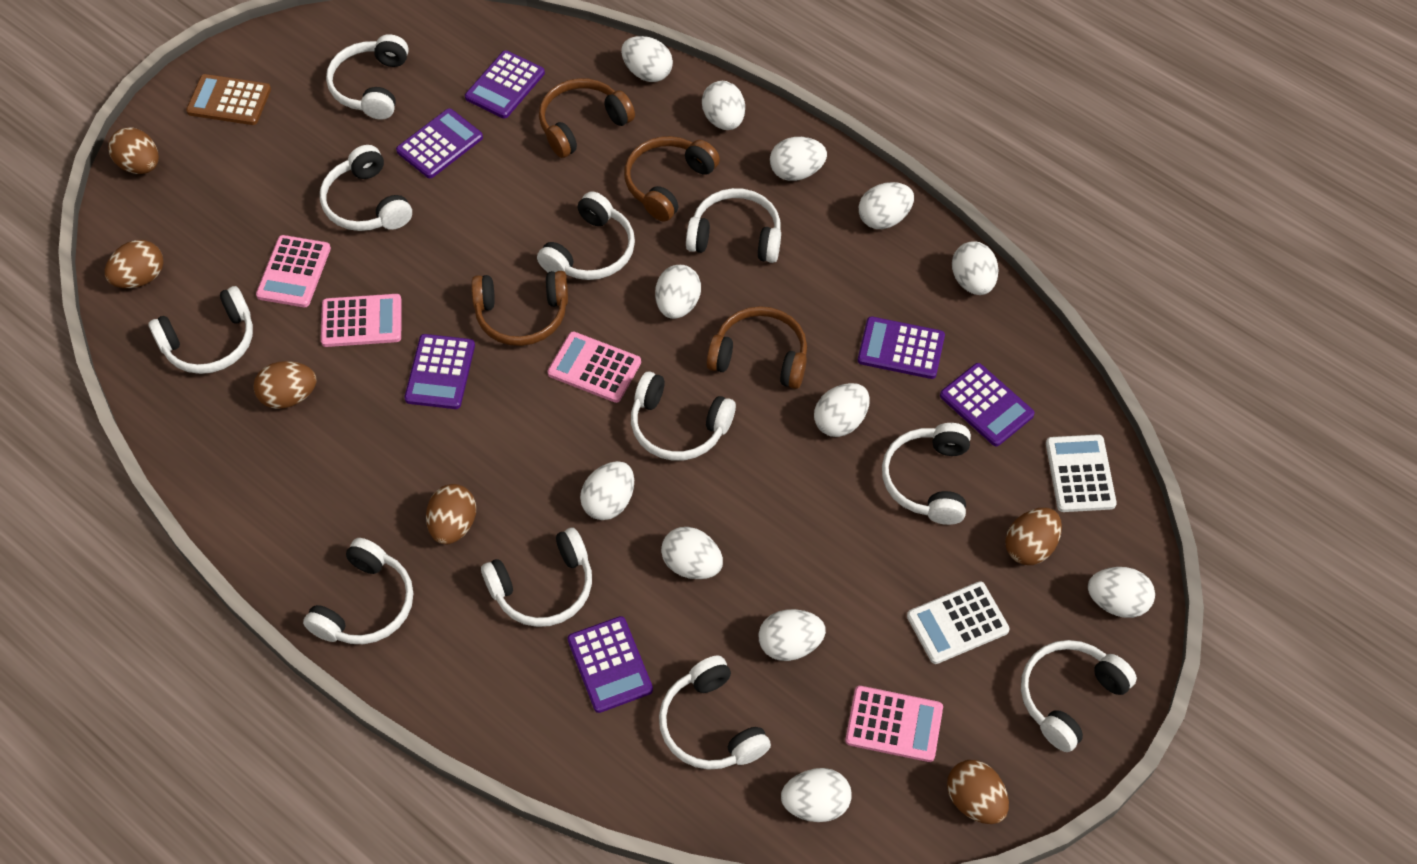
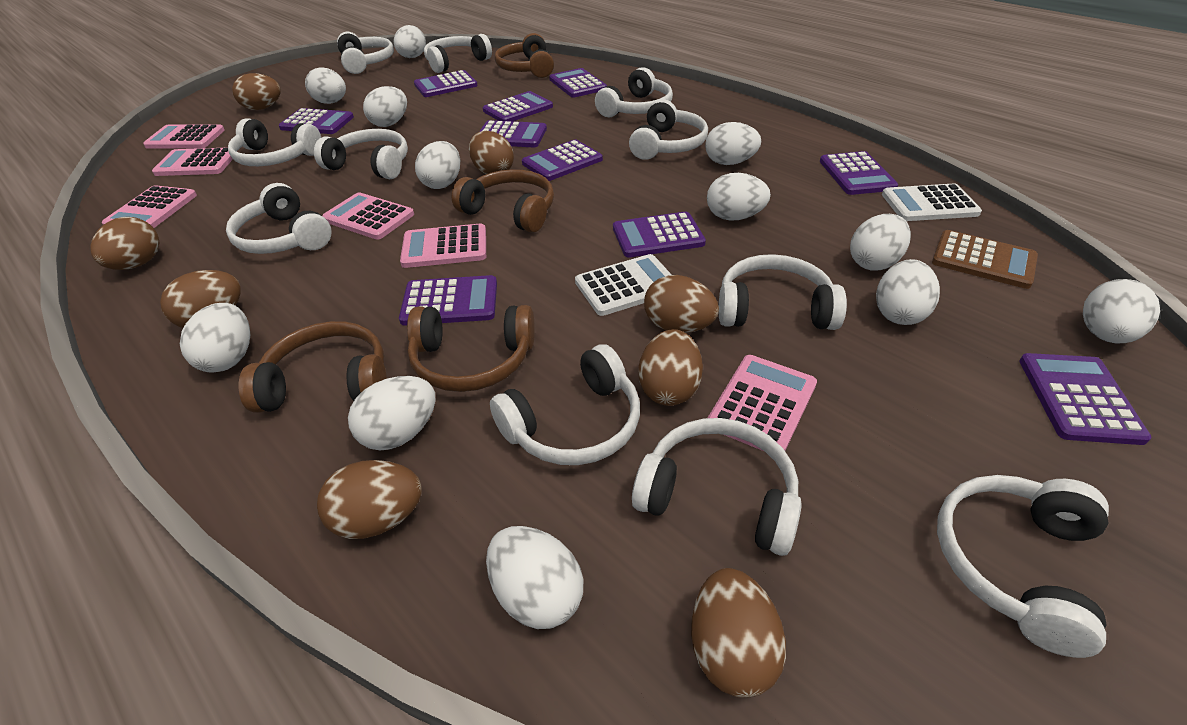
brown egg: [105,240,163,288] [108,127,159,174] [254,361,317,409] [426,484,476,544] [947,760,1009,824] [1005,508,1062,565] = 6 -> [90,217,159,270] [160,270,241,328] [232,73,281,110] [317,460,422,539] [469,131,514,174] [638,329,703,406] [644,275,719,333] [691,568,786,698] = 8
pink calculator: [256,235,331,307] [321,294,402,347] [548,331,641,403] [845,686,943,762] = 4 -> [102,185,197,228] [143,124,225,149] [152,148,233,176] [322,192,414,240] [400,224,486,268] [708,355,817,452] = 6
purple calculator: [396,108,483,178] [404,334,475,409] [465,50,545,118] [568,616,653,713] [858,316,945,379] [940,363,1035,446] = 6 -> [279,108,354,134] [399,275,497,326] [414,70,478,97] [479,120,547,147] [483,91,553,121] [522,140,603,181] [549,68,607,97] [613,212,706,258] [820,151,898,195] [1019,353,1151,445] = 10

